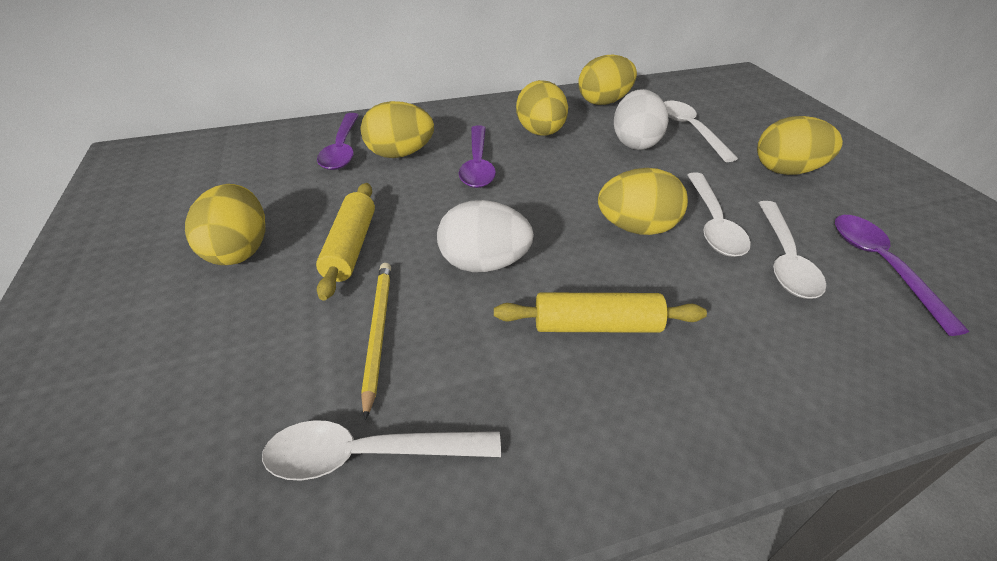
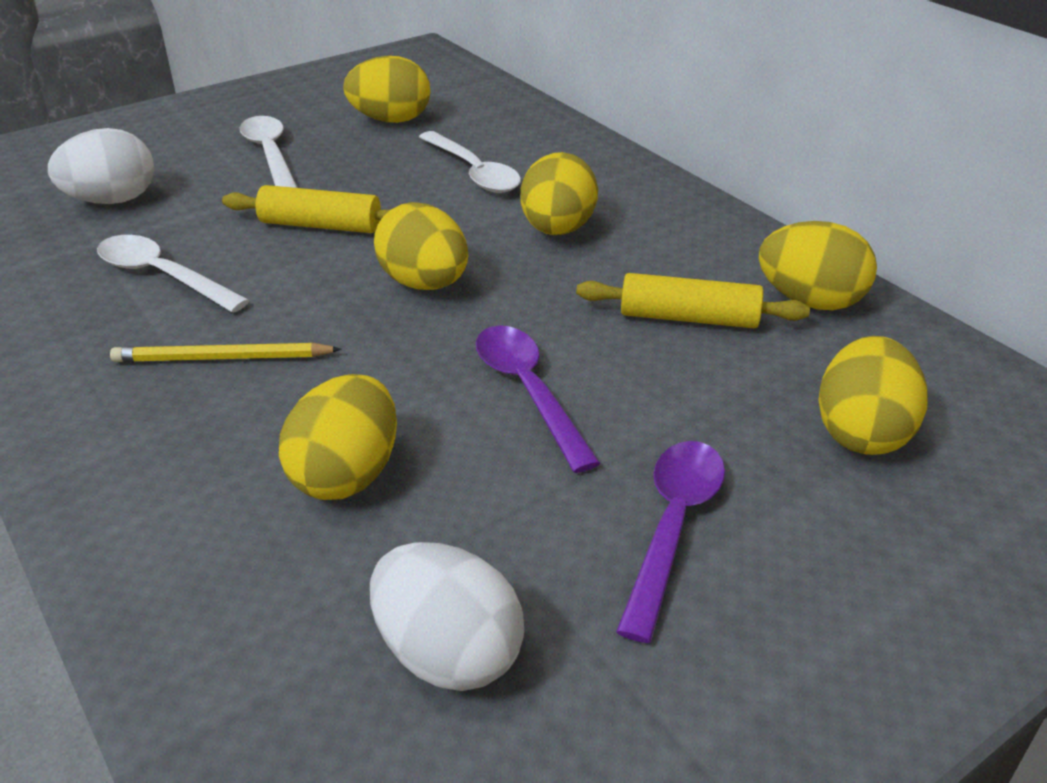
purple spoon: [317,113,359,170] [459,125,496,188] [835,215,969,336] = 3 -> [476,325,600,473] [616,441,725,643] = 2
white spoon: [262,420,501,481] [664,101,738,162] [687,173,751,257] [758,201,826,299] = 4 -> [97,235,250,313] [240,116,298,188] [419,131,521,193] = 3

